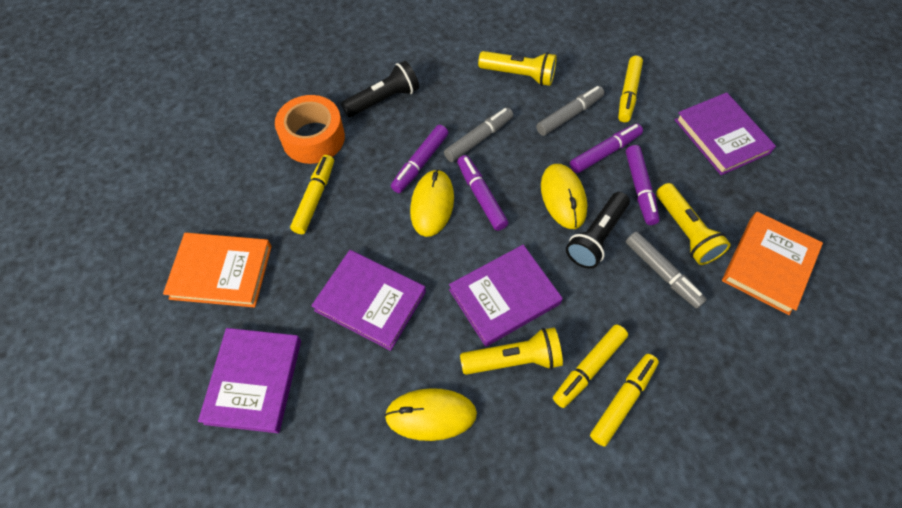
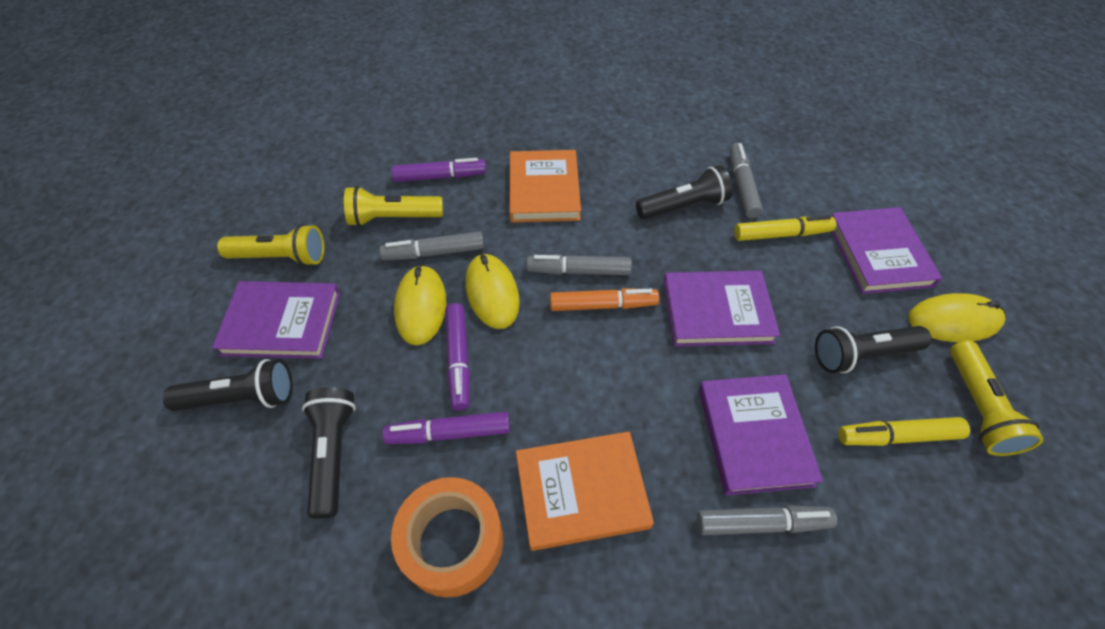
black flashlight: [341,61,419,117] [566,192,630,269] = 2 -> [162,359,293,411] [302,387,356,519] [636,165,733,219] [815,326,932,373] = 4
grey marker: [444,107,513,162] [536,86,604,136] [626,231,707,309] = 3 -> [379,232,484,261] [526,254,632,275] [697,505,837,535] [730,143,763,218] = 4
orange marker: none = 0 -> [550,288,659,311] = 1
purple marker: [391,125,448,193] [457,155,509,231] [570,124,643,173] [626,145,660,225] = 4 -> [383,411,510,444] [391,158,486,182] [445,303,470,411] = 3
yellow marker: [290,155,334,234] [553,324,628,408] [590,354,659,446] [618,56,643,122] = 4 -> [734,215,836,241] [838,417,970,446] = 2

